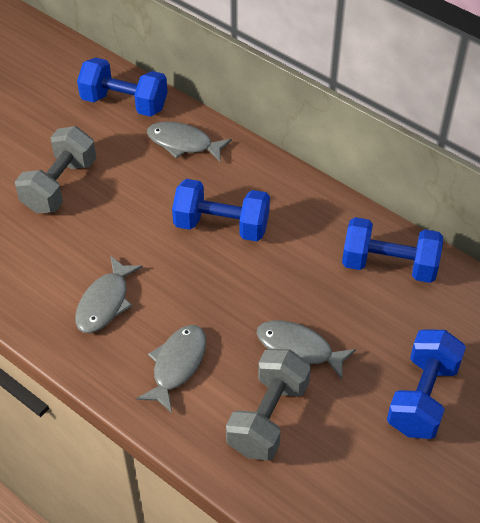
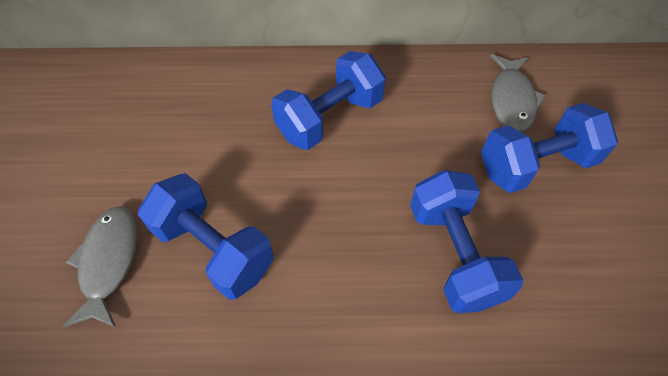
grey dumbbell: [15,126,96,213] [226,349,311,461] = 2 -> none = 0
grey fish: [75,256,143,333] [136,325,206,413] [147,121,232,162] [256,320,356,379] = 4 -> [62,206,138,327] [491,54,546,132] = 2

